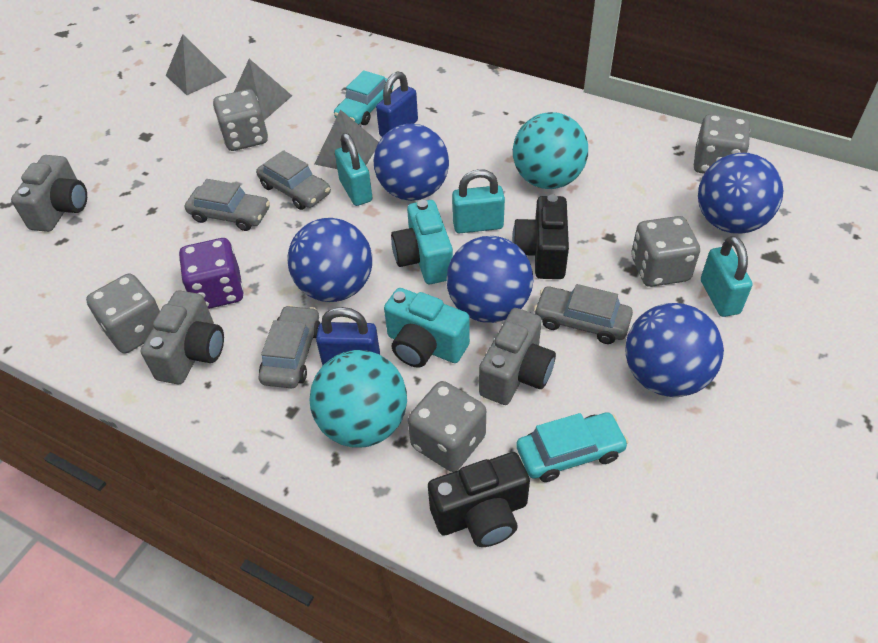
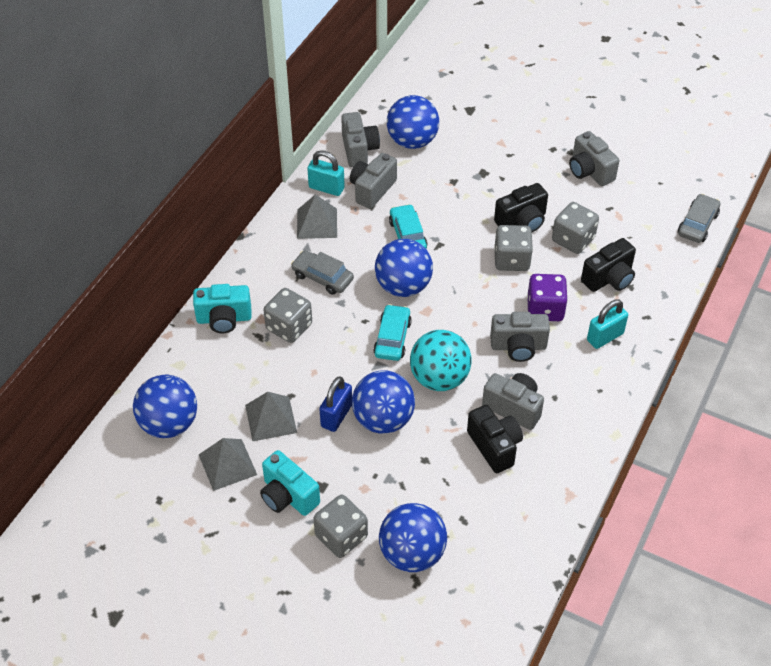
black camera: [428,452,530,547] [512,194,569,279] = 2 -> [467,405,523,473] [494,183,548,232] [581,238,636,292] = 3
blue padlock: [316,307,380,366] [376,71,418,137] = 2 -> [319,376,352,432] = 1
grey camera: [11,155,87,232] [141,290,224,384] [479,308,556,405] = 3 -> [341,112,380,167] [350,153,397,209] [482,373,544,430] [490,312,550,362] [569,131,619,186] = 5
grey car: [185,179,270,231] [256,150,331,210] [259,305,320,388] [534,284,633,344] = 4 -> [291,250,354,295] [678,194,720,243] = 2
grey dice: [86,274,160,354] [213,89,268,151] [408,381,486,472] [631,216,700,287] [694,114,750,174] = 5 -> [264,288,312,343] [313,495,368,558] [494,225,533,271] [552,202,599,254] = 4
turquoise ball: [309,350,407,448] [513,112,588,189] = 2 -> [410,330,472,391] = 1
turquoise padlock: [335,133,373,206] [452,169,505,233] [701,236,753,317] = 3 -> [307,150,345,196] [587,300,628,349] = 2

